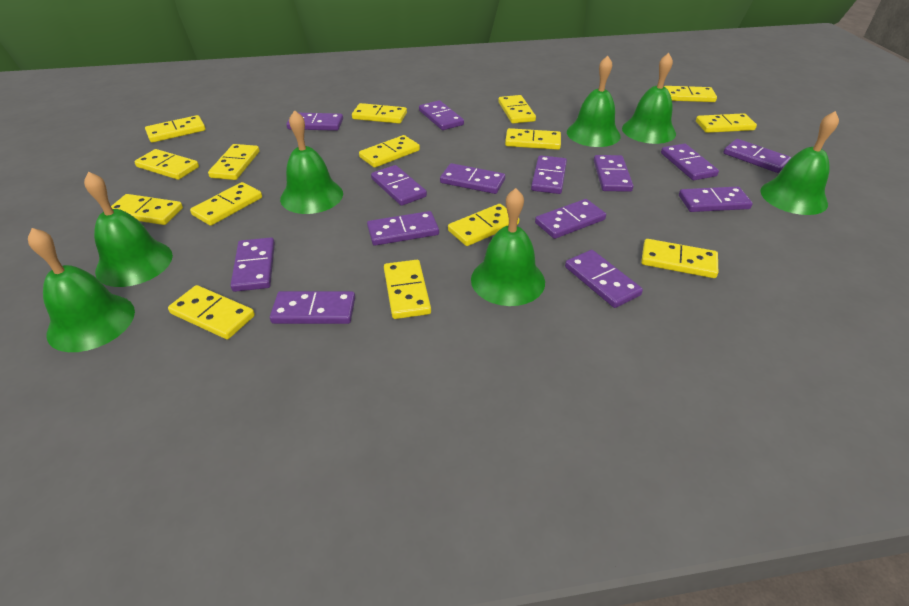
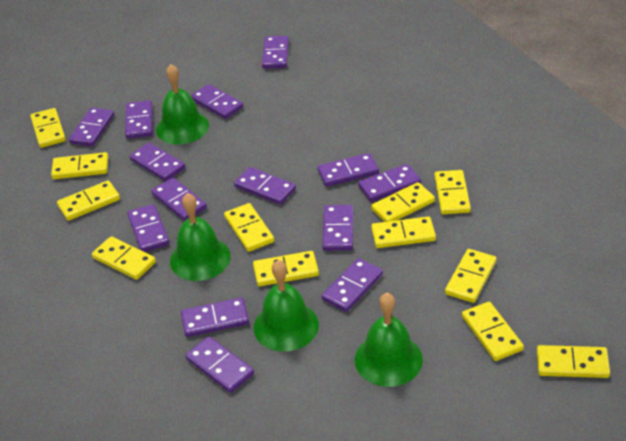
green bell: [28,228,135,352] [84,172,173,287] [280,110,343,214] [471,188,545,306] [567,56,620,147] [622,53,676,144] [760,111,839,215] = 7 -> [156,64,209,144] [170,193,231,281] [254,260,319,352] [355,293,423,387] = 4
yellow domino: [111,194,183,225] [134,149,199,180] [145,115,206,143] [168,285,255,339] [190,182,262,226] [208,144,260,180] [352,103,407,124] [359,135,420,168] [384,260,431,319] [448,204,519,246] [498,95,536,124] [505,128,561,150] [641,239,718,278] [664,86,717,102] [696,113,757,133] = 15 -> [30,108,66,148] [51,152,108,179] [57,180,120,221] [92,236,156,280] [224,203,274,252] [253,251,319,286] [371,182,435,222] [371,216,436,248] [434,170,471,214] [445,249,496,303] [462,302,524,361] [537,345,610,378] = 12

